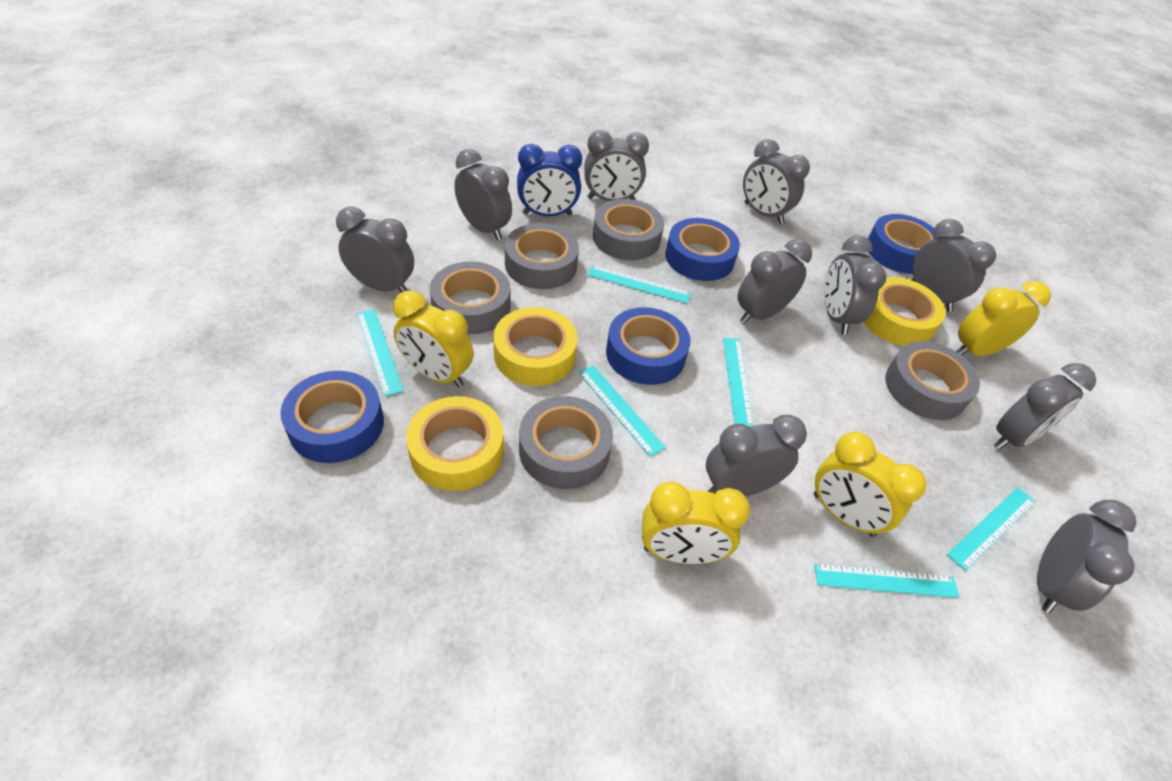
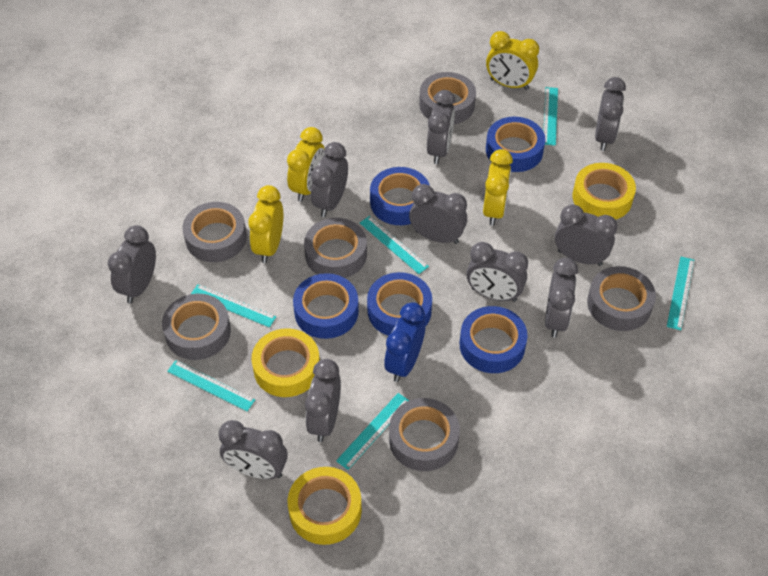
blue tape: [280,371,384,463] [606,307,690,385] [665,218,740,281] [868,214,937,274] = 4 -> [293,273,359,339] [367,272,432,336] [370,167,430,225] [460,306,528,373] [486,117,545,172] = 5
grey tape: [430,261,510,334] [505,223,579,289] [519,396,613,489] [593,199,664,260] [885,341,980,420] = 5 -> [162,294,231,360] [183,202,247,262] [304,218,367,278] [389,398,460,471] [419,72,476,124] [587,266,656,331] = 6

